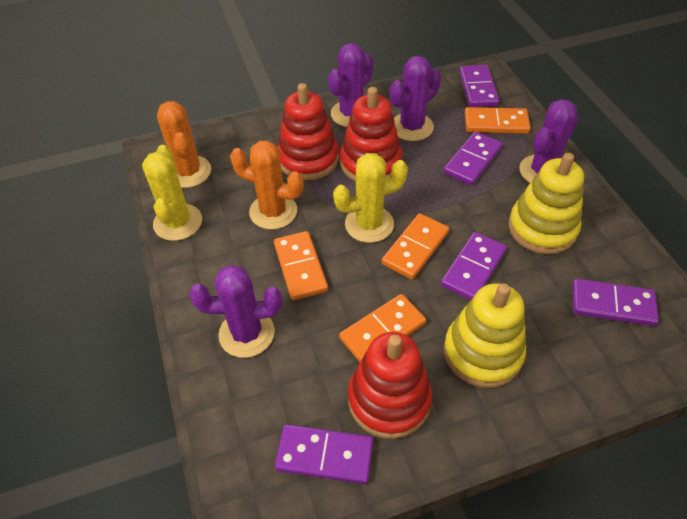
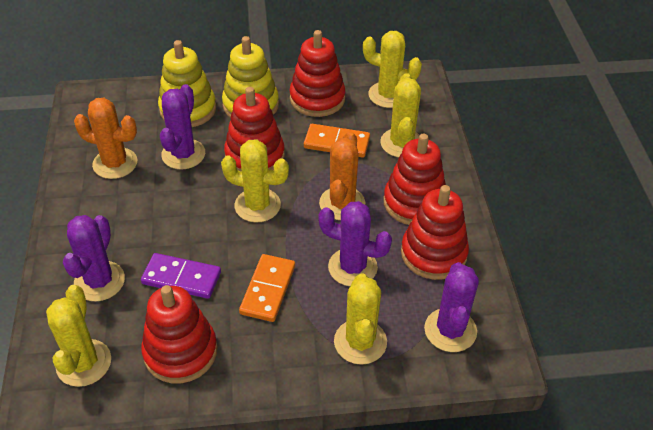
orange domino: [274,231,328,300] [339,294,426,362] [382,213,449,279] [464,107,531,134] = 4 -> [239,254,295,322] [304,124,370,158] = 2
purple domino: [275,424,373,484] [441,232,507,300] [444,132,502,185] [459,65,499,107] [572,279,659,326] = 5 -> [141,253,221,299] = 1
red stacking toy: [277,83,339,180] [340,87,402,181] [348,332,432,439] = 3 -> [141,285,217,384] [224,87,285,172] [289,30,346,117] [383,134,446,225] [401,185,469,280] = 5
yellow cactus: [142,145,202,241] [333,153,408,243] = 2 -> [46,285,111,387] [221,139,289,223] [334,273,387,365] [363,31,422,108] [380,73,421,157] = 5

